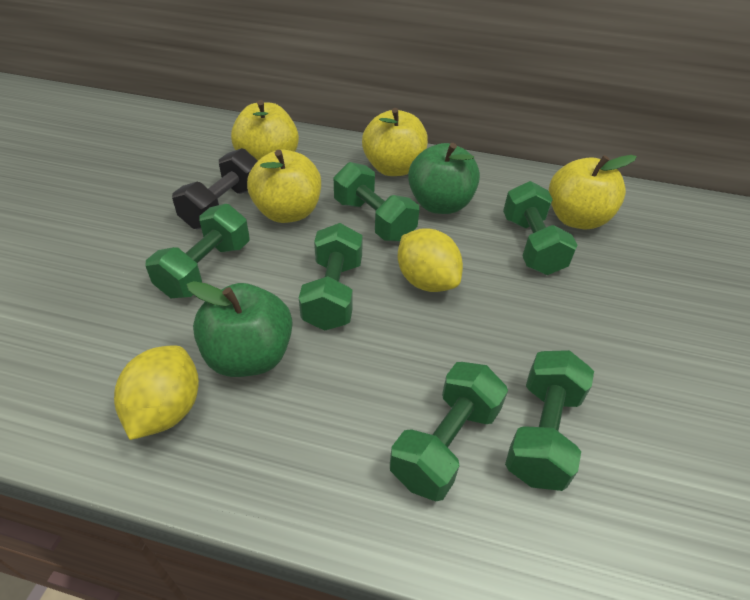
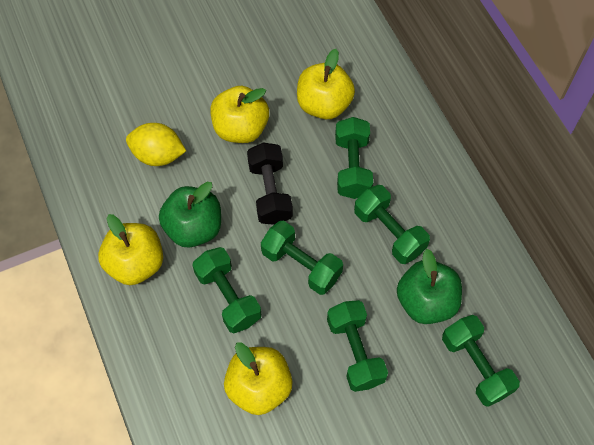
yellow lemon: [114,345,199,440] [398,228,463,292] = 2 -> [126,123,186,166] = 1

